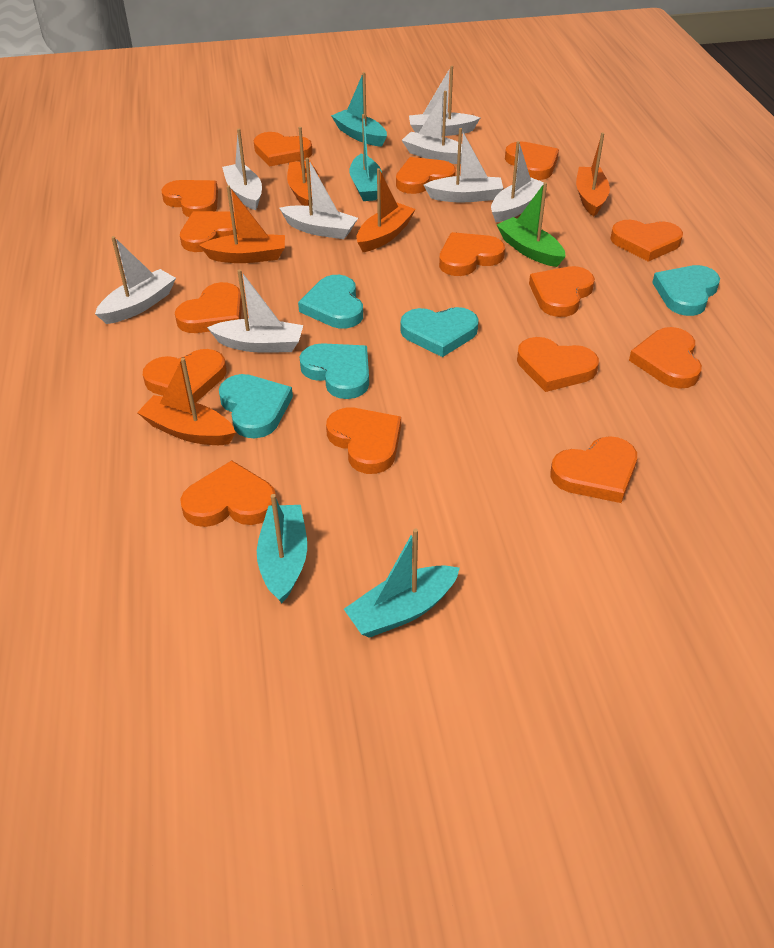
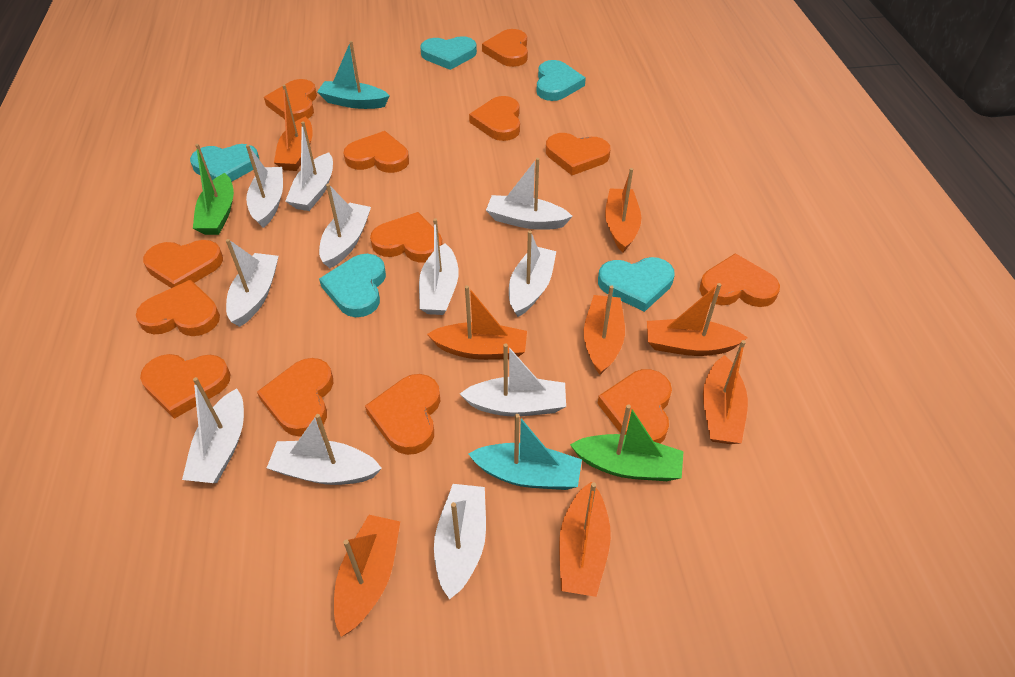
green boat: [497,182,566,267] = 1 -> [193,144,234,235] [570,404,684,481] = 2
orange boat: [137,358,236,445] [199,186,285,263] [287,127,320,206] [357,168,416,252] [576,133,610,216] = 5 -> [274,84,313,171] [334,515,400,637] [427,286,527,360] [559,482,611,597] [584,285,625,375] [605,168,641,253] [647,283,748,356] [703,340,748,444] = 8
orange heart: [143,349,226,403] [161,180,218,217] [175,282,242,333] [180,211,238,252] [180,460,276,527] [253,132,313,166] [326,408,401,474] [396,157,456,194] [439,232,505,276] [505,141,559,180] [517,337,599,392] [529,266,595,317] [550,436,637,503] [610,220,683,262] [629,327,702,389] = 15 -> [136,280,220,336] [140,354,230,419] [143,240,223,288] [257,358,333,437] [264,79,317,121] [343,131,409,173] [365,374,440,455] [370,212,443,262] [469,96,520,141] [482,29,528,67] [546,133,611,175] [597,369,672,444] [699,253,780,307] = 13
turquoise boat: [257,494,307,603] [331,72,387,147] [344,528,460,638] [350,114,382,201] = 4 -> [317,41,390,109] [468,414,582,490] = 2
white boat: [95,236,176,324] [207,269,303,353] [222,129,262,210] [279,158,358,239] [402,91,462,164] [409,66,480,136] [424,128,503,202] [491,141,544,222] = 8 -> [182,377,244,483] [226,239,279,327] [246,145,283,228] [267,414,382,485] [285,121,333,211] [319,184,371,268] [419,218,459,315] [434,484,486,599] [460,344,566,417] [486,158,573,230] [509,231,557,317] = 11

